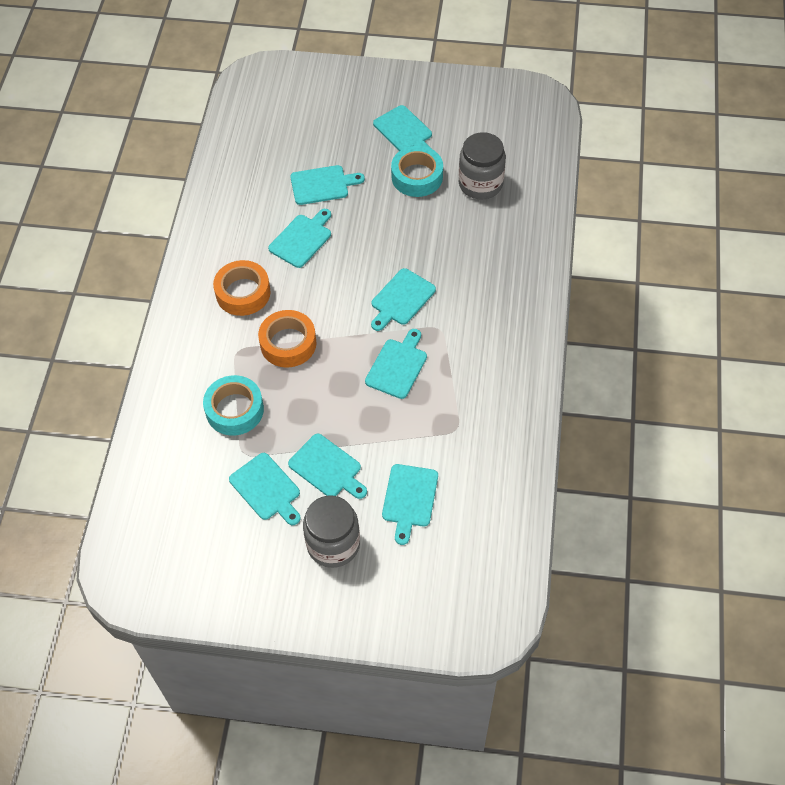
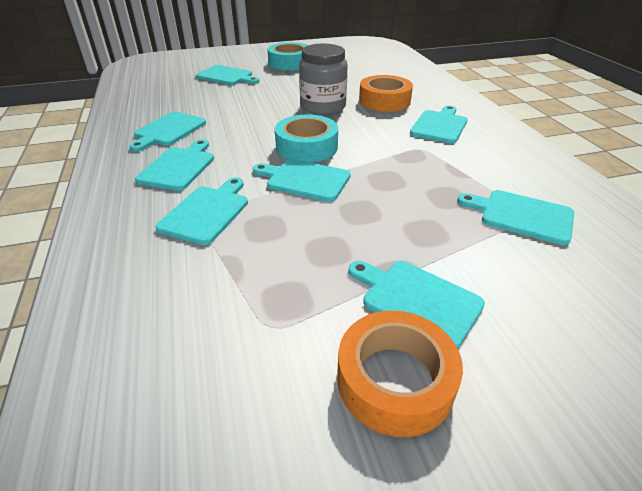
grey jar: [303,496,360,568] [459,132,506,200] = 2 -> [299,44,348,115] = 1

